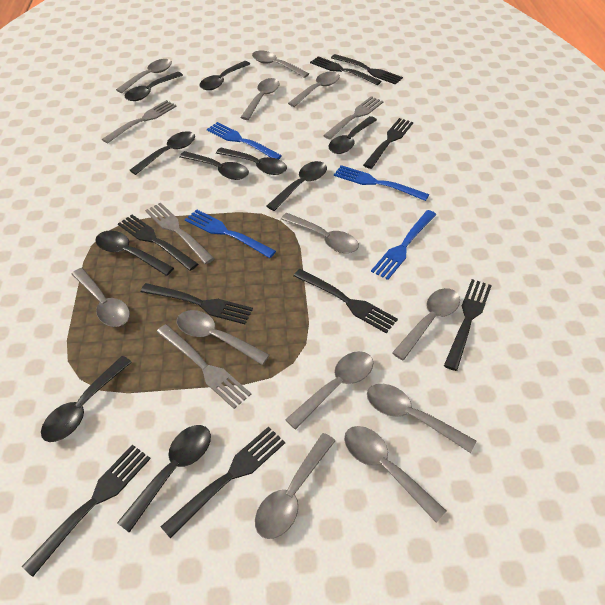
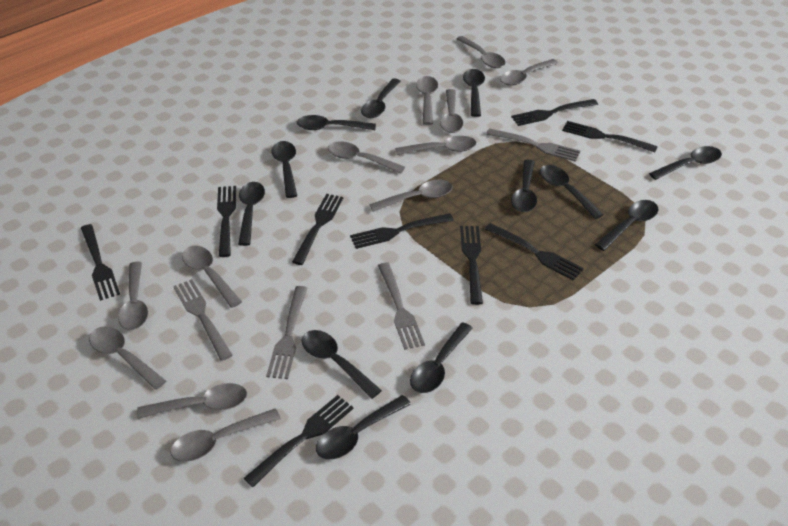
black spoon: [41,356,132,442] [95,231,174,276] [117,425,211,533] [125,72,183,101] [130,131,195,175] [179,151,249,180] [199,61,250,90] [216,148,287,175] [267,161,327,211] [329,116,377,154] = 10 -> [238,182,265,246] [272,141,297,198] [297,115,376,130] [302,330,382,399] [316,395,411,459] [361,78,401,118] [410,322,473,393] [463,69,485,117] [511,160,537,212] [540,165,604,219] [595,200,658,251] [649,146,722,180] = 12
blue fork: [185,209,276,258] [207,122,282,159] [334,165,429,201] [371,210,437,280] = 4 -> none = 0

